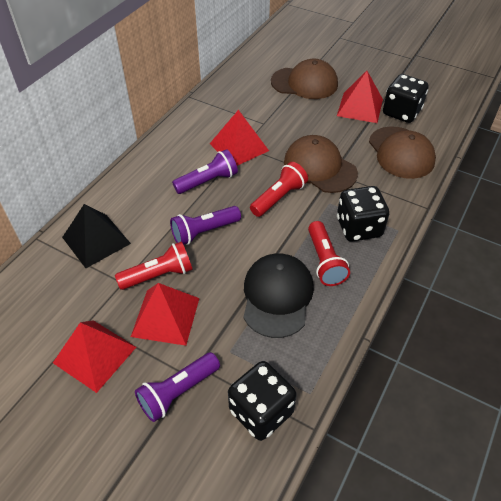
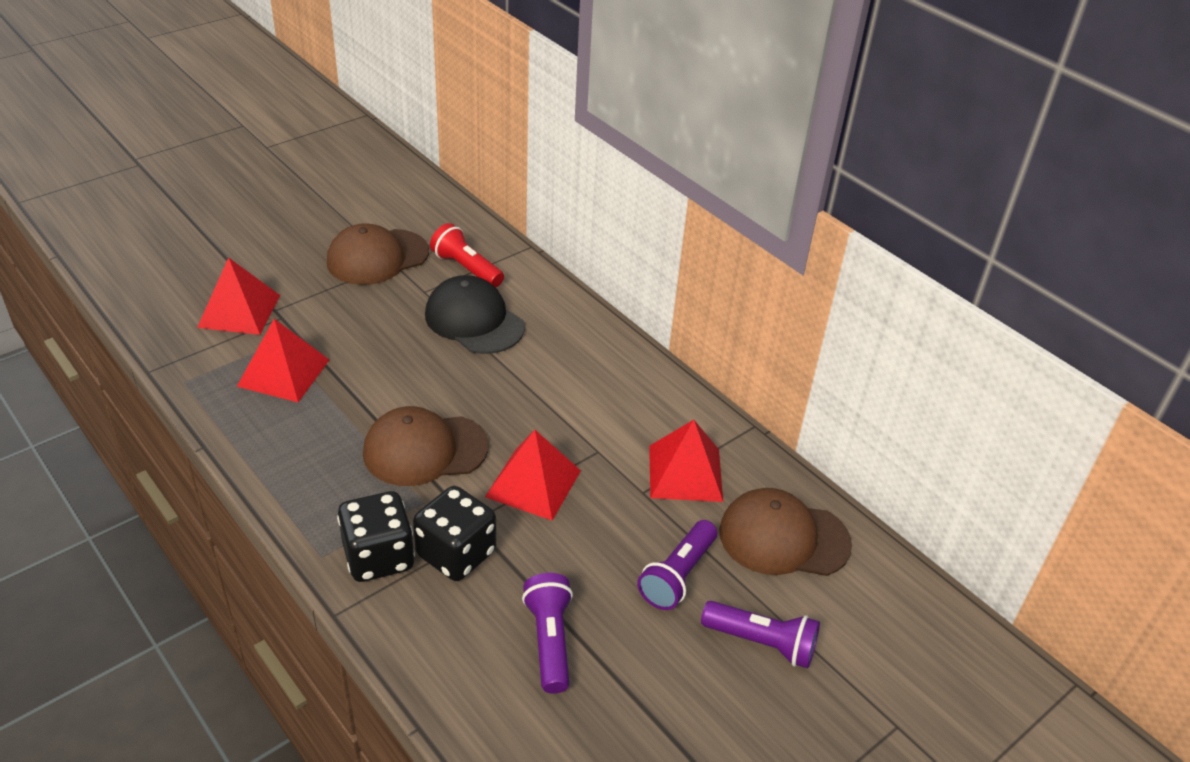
black dice: [228,361,297,441] [337,186,389,242] [383,74,429,123] = 3 -> [337,491,415,582] [413,486,496,581] = 2
black pyramid: [62,204,131,268] = 1 -> none = 0
red flashlight: [115,241,193,290] [250,162,308,217] [308,221,350,286] = 3 -> [430,223,504,288] = 1

